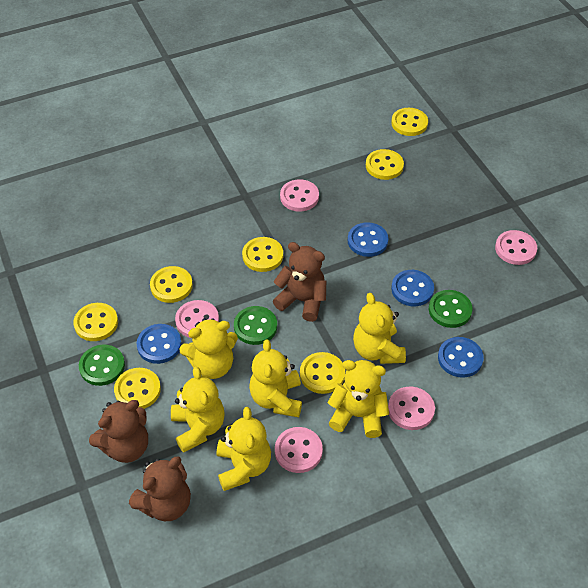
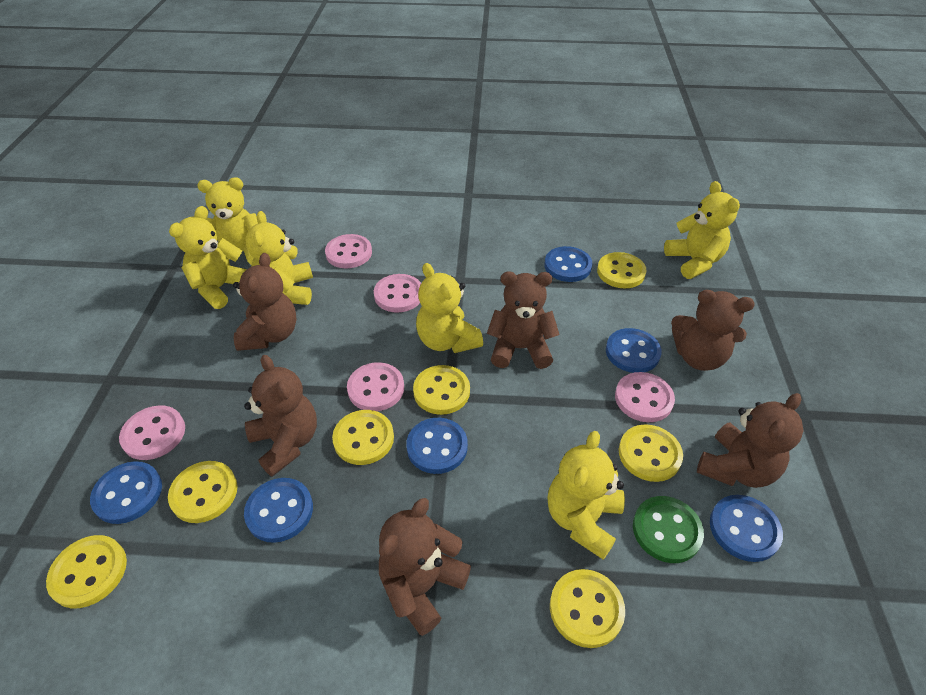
blue button: [137,324,182,364] [348,222,388,257] [391,270,434,306] [438,337,484,378] = 4 -> [90,461,162,524] [244,478,313,543] [406,418,468,474] [544,246,592,282] [606,328,662,373] [710,495,783,562] = 6
brown teddy bear: [89,400,148,463] [129,456,191,521] [273,242,326,322] = 3 -> [233,253,297,351] [244,355,317,477] [379,498,471,636] [487,271,560,369] [671,290,755,371] [697,393,803,488] = 6
green button: [79,345,125,386] [234,306,277,345] [429,290,473,328] = 3 -> [633,496,704,563] = 1

